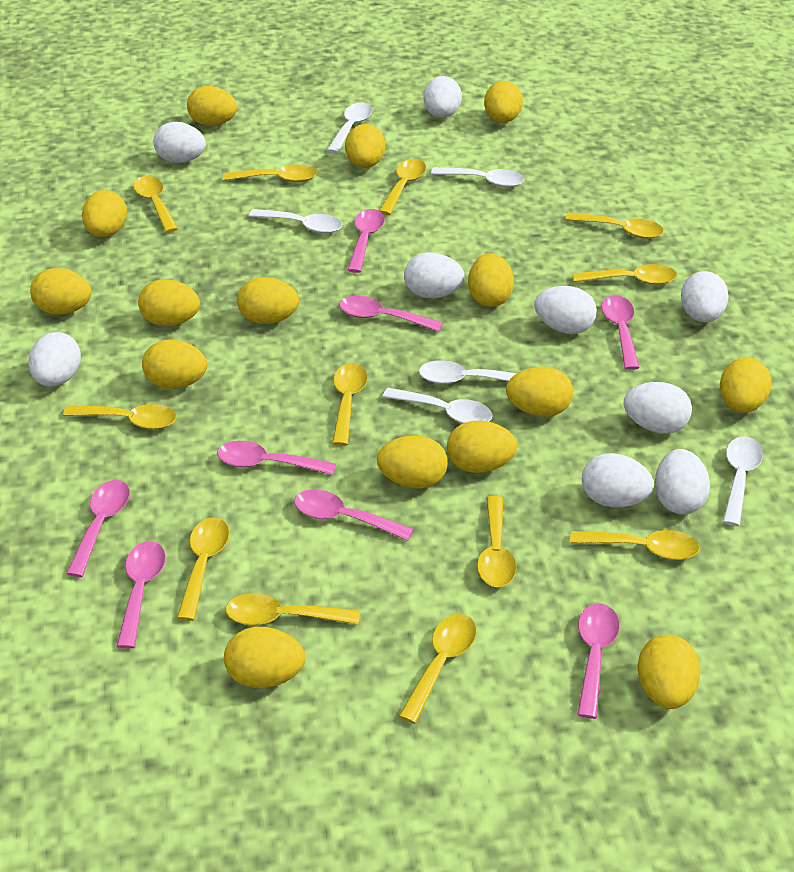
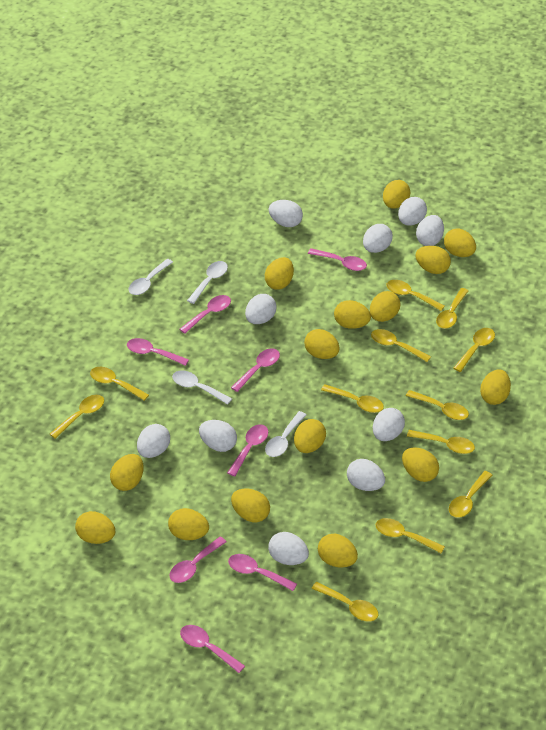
white egg: [29,332,81,387] [153,122,206,163] [404,252,464,298] [423,76,462,118] [534,286,597,334] [582,453,654,507] [624,382,692,433] [655,449,710,515] [681,271,729,322] = 9 -> [137,424,170,458] [199,420,237,452] [245,294,277,324] [268,532,309,565] [269,200,303,227] [347,459,385,491] [363,224,393,253] [373,408,405,441] [398,197,427,225] [416,215,444,246] = 10
white spoon: [249,209,342,233] [327,102,372,153] [383,388,493,424] [419,360,517,384] [431,167,524,187] [723,436,763,526] = 6 -> [129,259,173,295] [172,370,232,405] [187,261,228,304] [265,411,306,457] = 4

